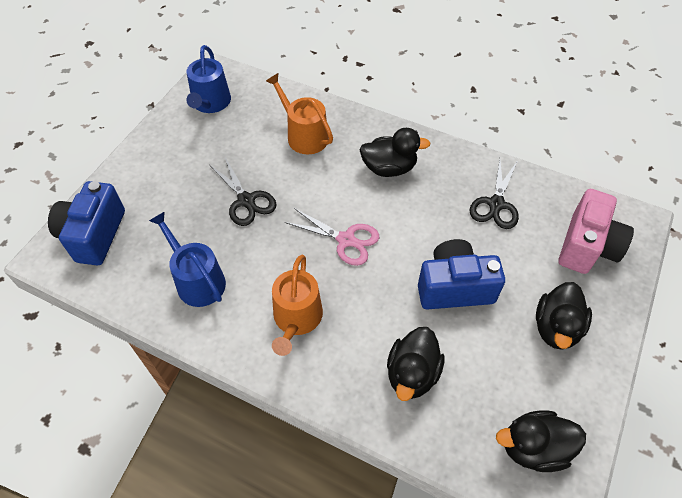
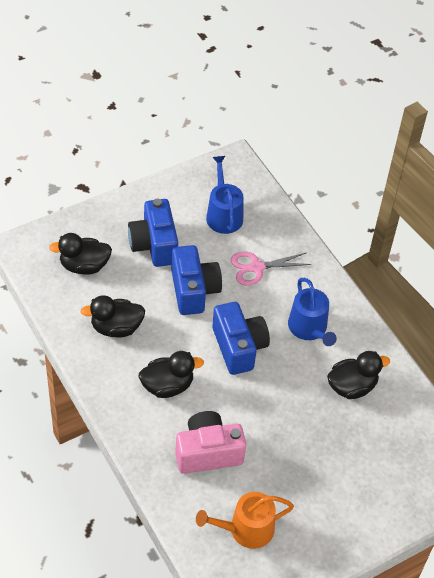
black scissors: [210,157,277,226] [470,159,519,229] = 2 -> none = 0
blue camera: [48,181,125,266] [418,239,505,310] = 2 -> [128,199,178,267] [171,245,222,315] [212,302,270,375] = 3
orange watering can: [266,73,333,154] [272,255,323,356] = 2 -> [196,492,294,549] = 1

